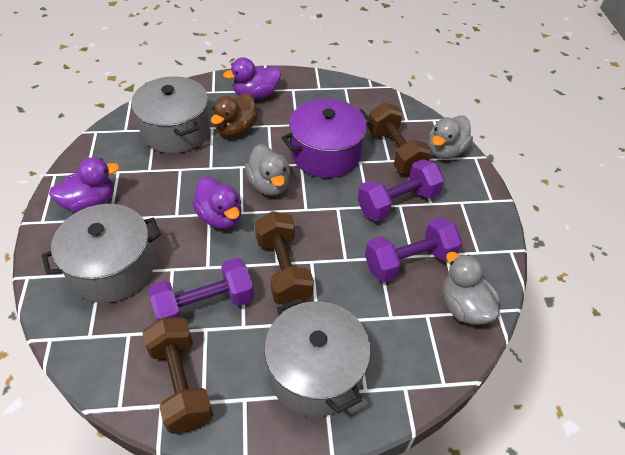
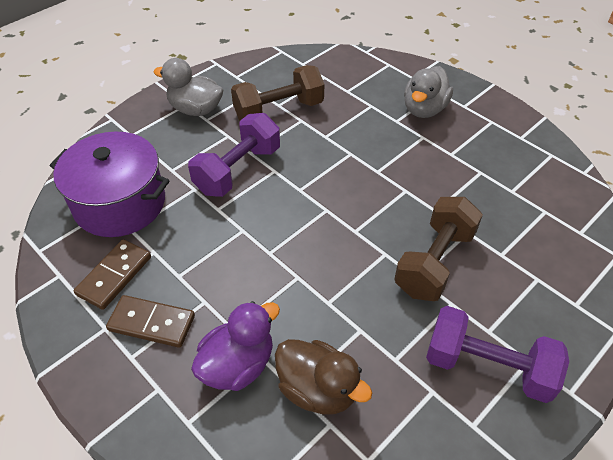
brown domino: none = 0 -> [74,239,151,310] [106,295,195,348] = 2
brown dumbbell: [143,318,213,434] [255,211,314,306] [368,102,431,174] = 3 -> [231,65,324,120] [394,197,483,301] = 2
grey duck: [245,144,290,196] [429,115,473,159] [443,252,500,325] = 3 -> [153,58,223,116] [404,66,453,118] = 2
grey pot: [41,204,161,303] [131,76,210,153] [264,298,371,417] = 3 -> none = 0
purple duck: [49,157,120,212] [192,177,242,229] [223,57,281,100] = 3 -> [191,301,280,391] = 1
purple dumbbell: [148,258,254,321] [357,159,445,221] [365,217,462,282] = 3 -> [188,113,280,197] [426,306,569,403] = 2

